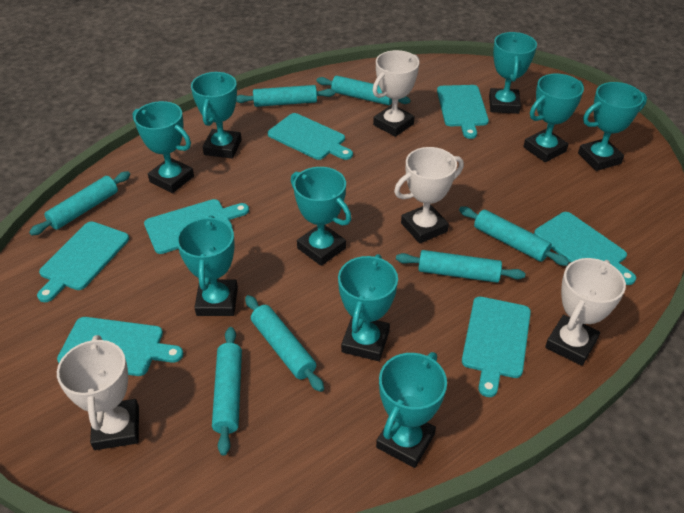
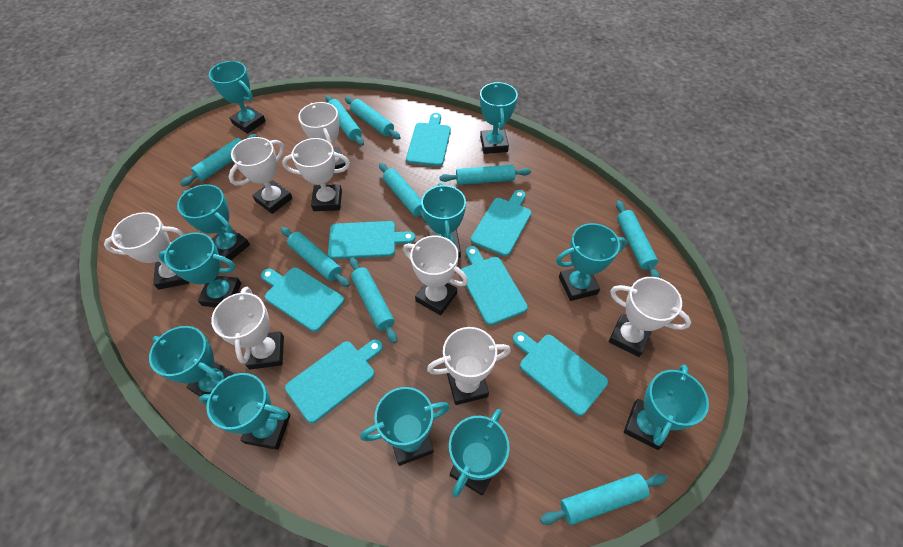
turquoise rolling pin: [29,171,130,236] [212,327,242,456] [236,85,335,107] [245,295,324,392] [317,76,411,105] [396,250,525,283] [459,207,569,266] = 7 -> [180,134,257,186] [281,227,350,287] [325,95,364,146] [345,97,401,139] [350,257,397,344] [379,163,427,223] [439,165,531,185] [540,474,667,525] [616,200,660,278] = 9
turquoise trophy: [133,101,194,193] [176,215,238,316] [191,72,242,159] [291,167,351,266] [338,254,398,361] [376,352,447,468] [489,32,537,114] [523,74,584,162] [578,82,647,171] = 9 -> [149,326,236,396] [158,233,241,307] [177,184,250,260] [199,373,291,450] [209,61,266,134] [360,387,450,466] [421,183,466,258] [449,409,510,497] [480,82,518,154] [556,223,627,301] [624,365,709,450] = 11
white trophy: [57,335,139,450] [373,50,420,137] [394,147,464,243] [545,258,626,366] = 4 -> [104,212,189,290] [211,287,284,370] [229,137,293,214] [282,138,350,211] [298,102,346,169] [403,236,468,315] [427,327,511,405] [609,277,691,357] = 8

